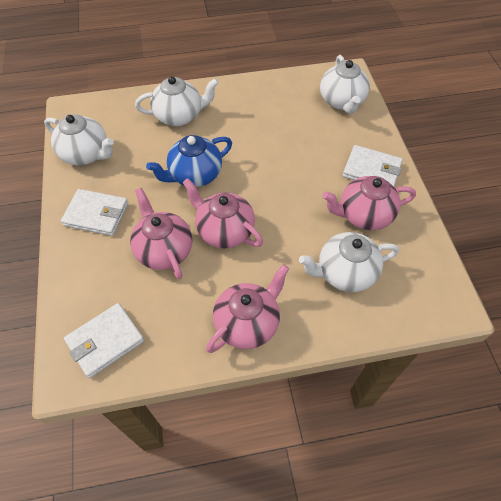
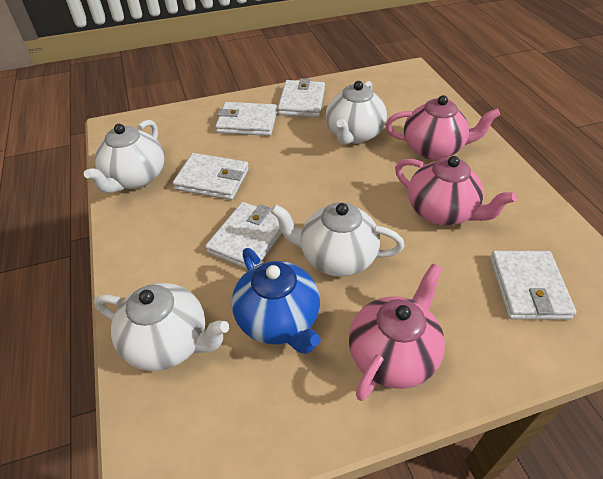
pink teapot: [130,188,192,279] [182,178,263,248] [206,264,289,353] [323,176,416,230] = 4 -> [349,263,445,401] [385,95,500,160] [395,156,517,225] = 3
white wallet: [61,189,128,236] [64,303,144,378] [343,145,403,186] = 3 -> [173,153,249,200] [205,202,282,269] [216,102,277,136] [278,78,325,117] [490,251,576,320] = 5

